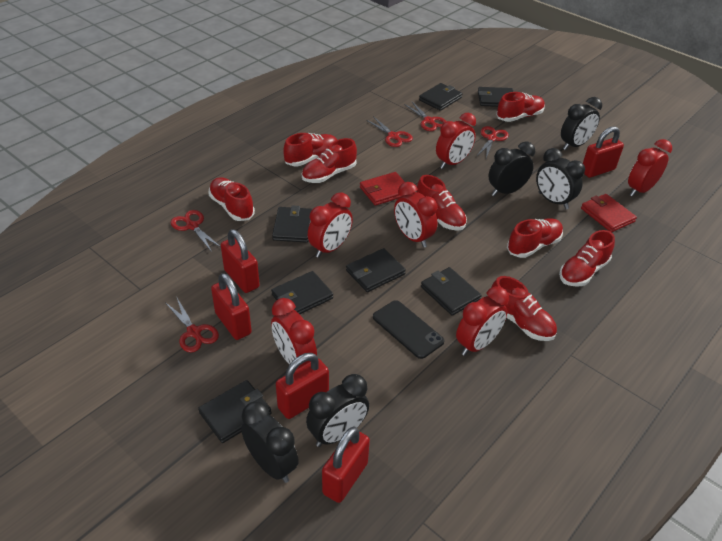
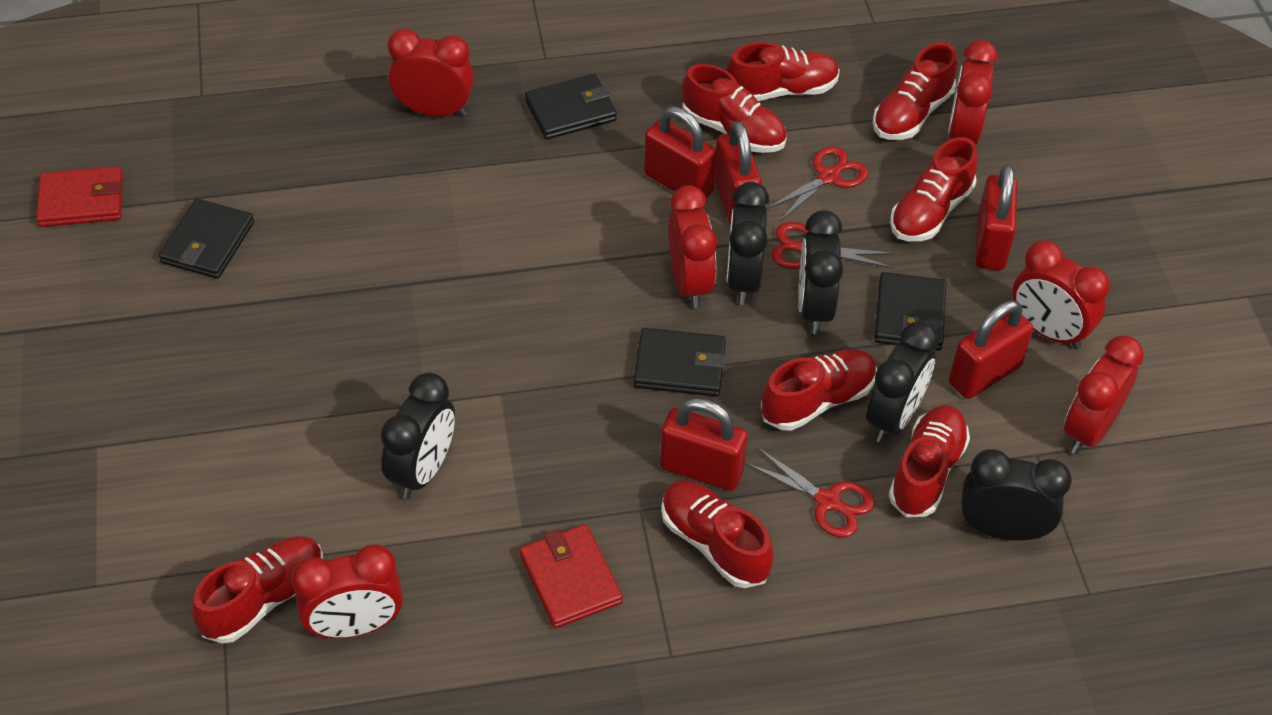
black phone: [373,300,444,359] = 1 -> none = 0
black wallet: [198,380,272,443] [271,271,333,314] [272,205,313,243] [346,248,406,292] [419,83,462,111] [421,267,482,316] [478,87,514,107] = 7 -> [159,199,254,279] [525,74,617,140] [633,328,726,397] [874,272,946,351] = 4
red scissors: [165,298,219,353] [171,210,221,252] [366,116,413,147] [404,101,447,131] [476,126,509,158] = 5 -> [745,447,875,538] [766,146,868,221] [771,222,894,269] = 3

